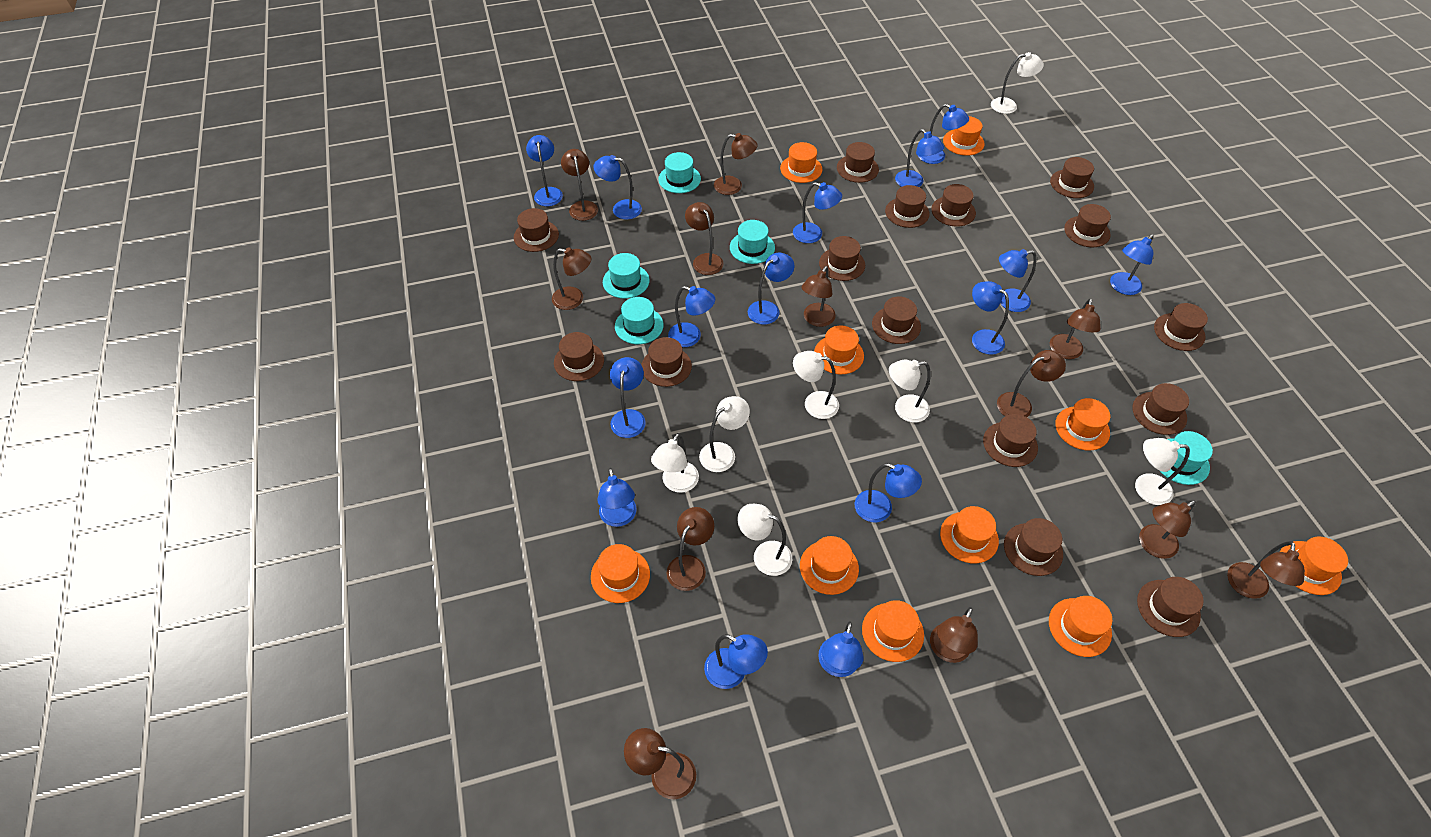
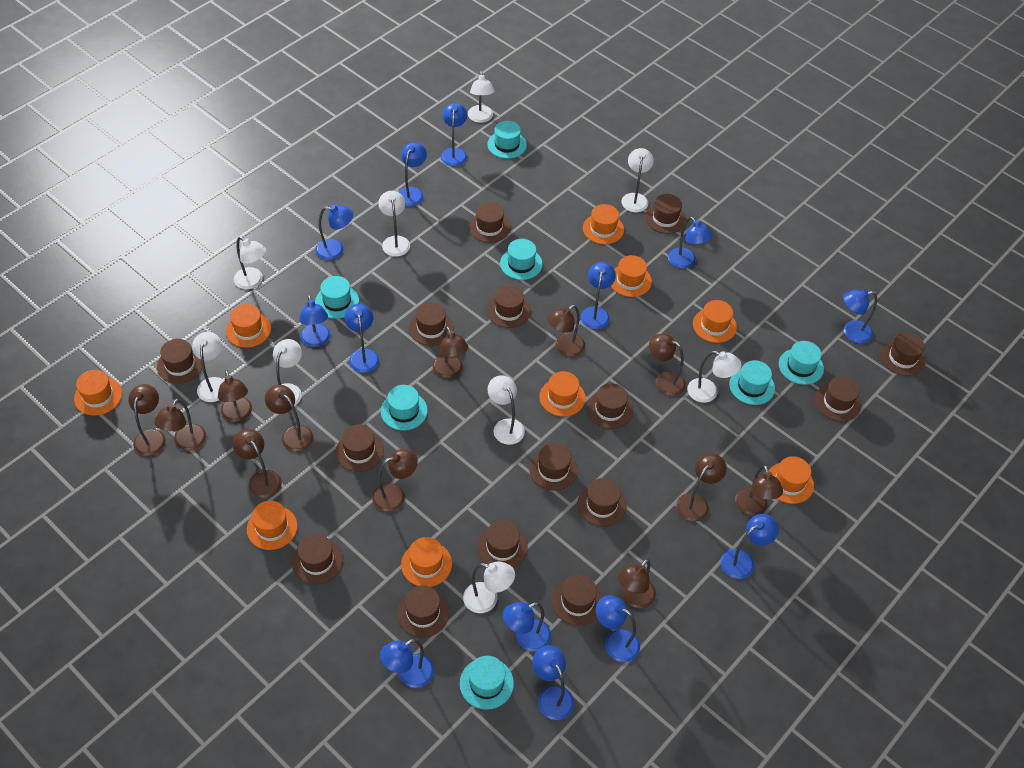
blue lamp: [526,135,563,206] [593,155,642,219] [597,468,636,527] [610,357,646,438] [668,286,715,347] [704,634,768,689] [748,253,794,325] [793,182,842,243] [818,621,864,677] [855,463,922,523] [895,129,944,187] [918,104,969,164] [972,281,1009,355] [999,249,1036,312] [1110,234,1154,295] = 15 -> [299,295,330,347] [315,205,353,260] [344,304,379,373] [380,639,434,688] [398,142,427,206] [441,103,467,166] [503,602,551,652] [532,645,574,720] [581,262,616,329] [596,595,640,662] [668,217,712,269] [721,514,779,579] [843,289,877,343] = 13
orange hat: [591,544,650,603] [780,142,822,183] [800,536,859,595] [814,326,864,374] [862,600,924,662] [940,506,999,563] [943,116,985,156] [1049,596,1112,657] [1055,398,1110,451] [1280,536,1348,595] = 10 -> [74,370,122,416] [226,304,271,348] [247,501,298,550] [401,537,452,587] [539,371,586,417] [583,204,624,244] [611,255,652,297] [693,300,737,343] [769,456,814,504] = 9
turquoise hat: [603,253,650,299] [615,297,664,344] [658,152,701,193] [730,220,775,264] [1160,431,1213,485] = 5 -> [315,276,359,319] [381,385,428,431] [460,656,514,710] [487,121,527,159] [500,239,543,280] [729,360,775,405] [779,341,824,385] = 7
white lamp: [651,433,699,493] [699,396,750,472] [737,504,792,576] [793,351,839,419] [889,360,931,423] [991,52,1044,114] [1135,438,1190,505] = 7 -> [192,332,225,402] [234,237,266,289] [273,339,302,406] [378,191,410,257] [463,561,515,613] [468,71,495,123] [488,375,525,445] [621,148,654,212] [687,351,741,403] = 9

